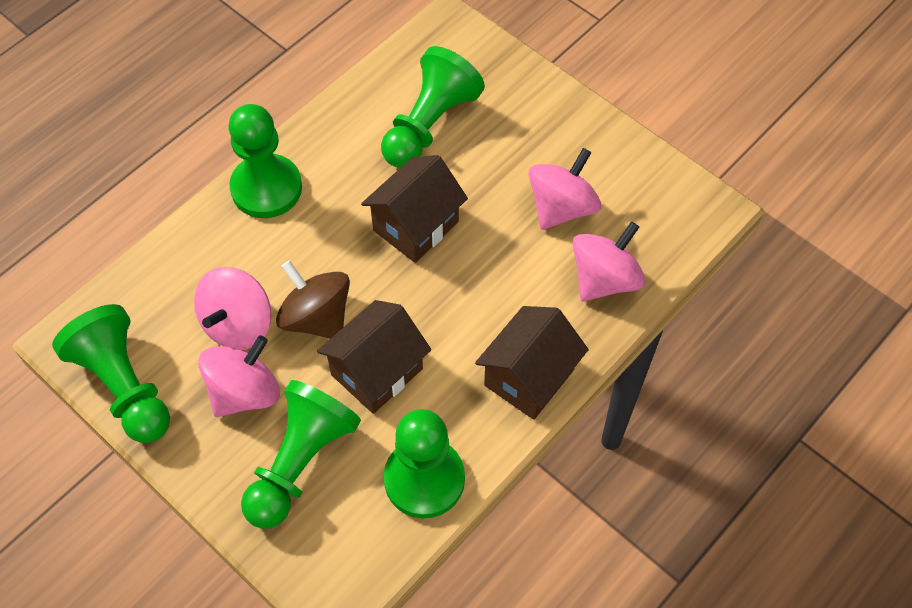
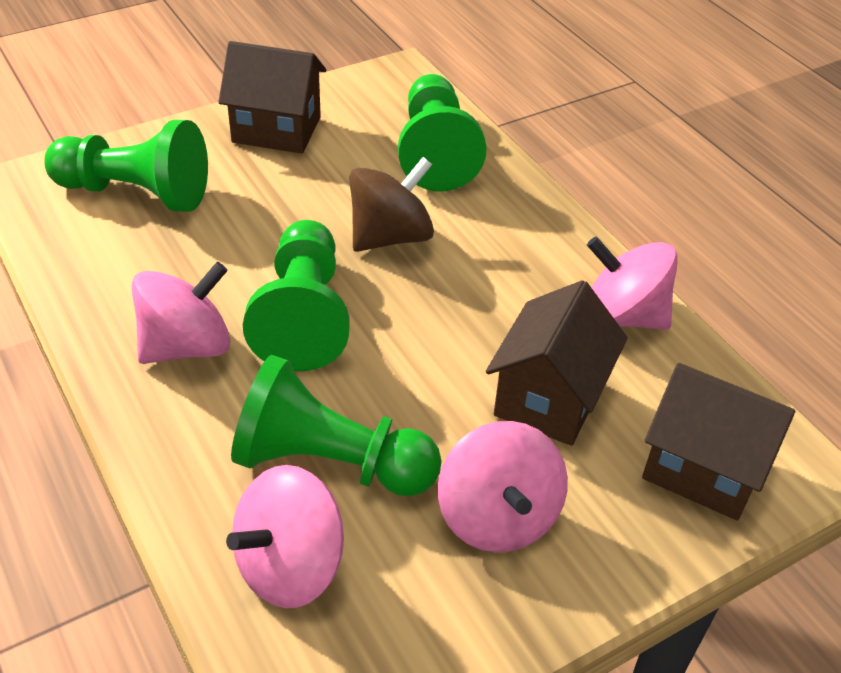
green pawn: [52,304,170,443] [228,104,302,218] [241,380,361,529] [381,46,485,168] [384,409,465,518] = 5 -> [44,120,208,212] [231,355,442,496] [243,220,350,371] [398,74,487,191] = 4

